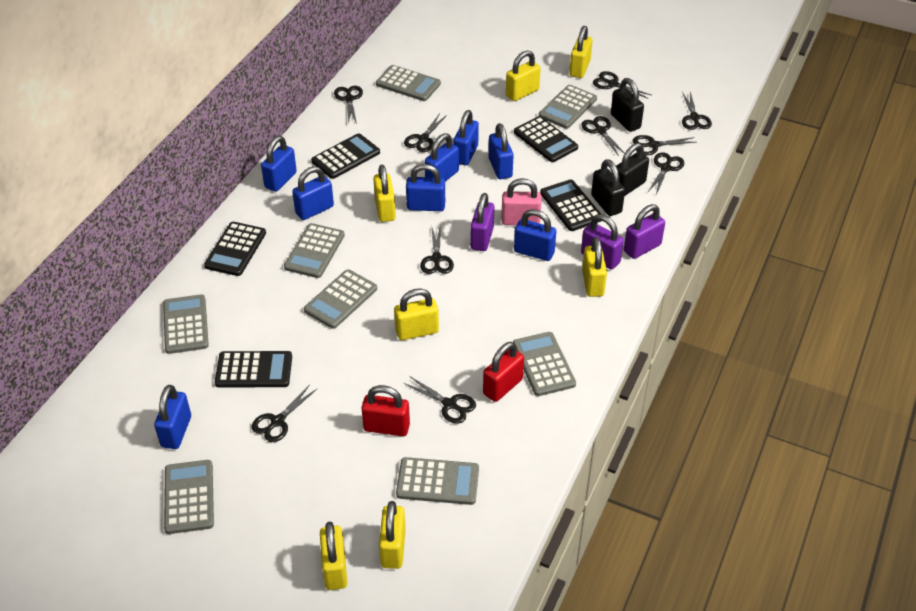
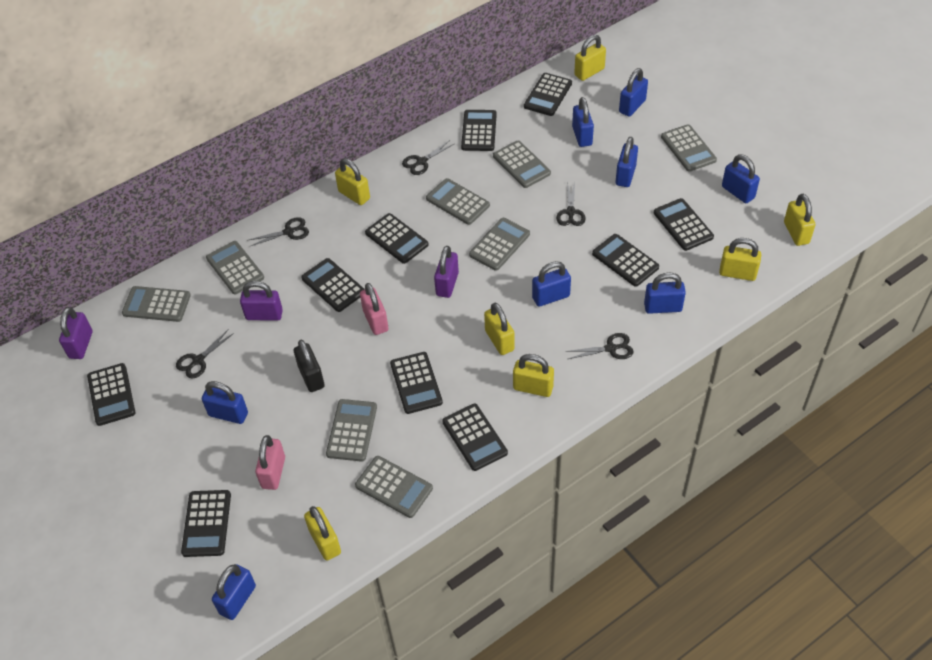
black calculator: [204,222,266,276] [215,351,292,388] [311,133,380,179] [514,116,578,162] [540,179,601,231] = 5 -> [87,363,135,426] [181,490,231,557] [301,258,365,312] [365,213,429,264] [390,352,443,414] [442,404,508,471] [461,110,497,151] [524,73,572,116] [592,234,659,287] [654,198,714,251] = 10
black padlock: [591,159,625,216] [611,78,644,132] [616,143,649,196] = 3 -> [294,340,325,392] = 1
black scissors: [252,385,317,442] [334,86,363,124] [404,113,447,152] [404,376,476,424] [420,224,454,274] [581,116,625,156] [593,71,651,99] [633,135,696,156] [648,152,685,194] [682,92,712,130] = 10 -> [176,329,234,379] [247,217,309,247] [402,140,454,175] [556,182,586,226] [565,333,634,359] = 5
pink padlock: [501,178,542,225] = 1 -> [255,435,285,490] [360,283,388,335] = 2
red padlock: [361,385,410,436] [483,342,524,402] = 2 -> none = 0

